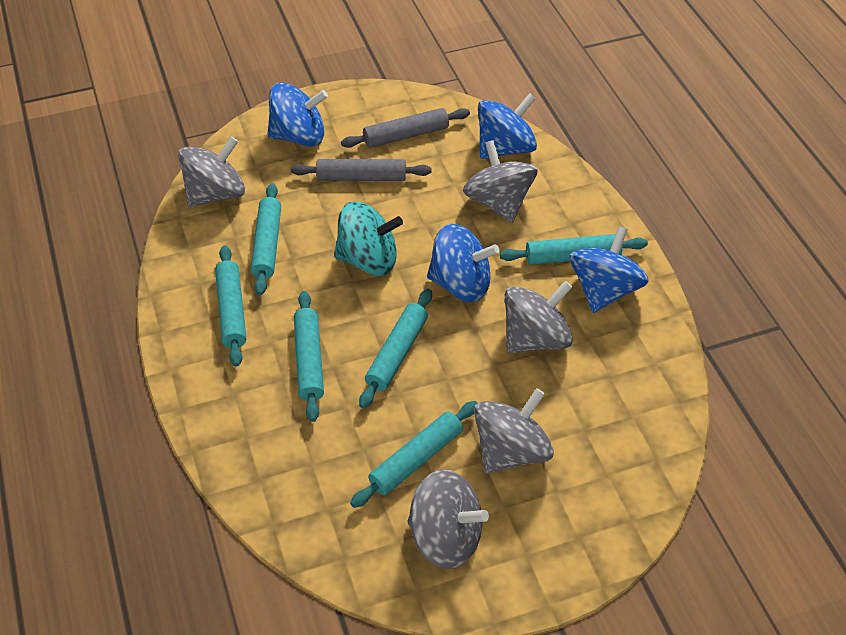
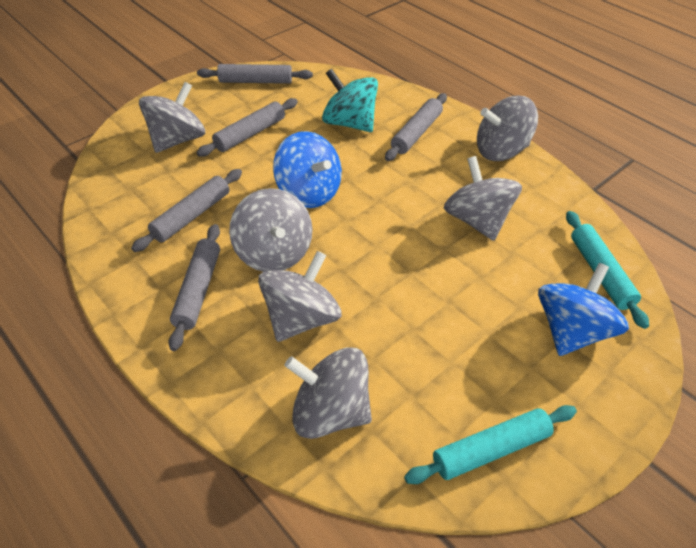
blue spinning top: [267,82,328,147] [427,224,500,302] [478,93,537,159] [569,226,649,313] = 4 -> [273,131,342,208] [538,263,629,356] = 2
grey rolling pin: [291,159,431,181] [341,108,470,148] = 2 -> [131,169,242,252] [168,224,220,351] [197,64,313,84] [197,98,298,157] [385,93,447,161] = 5
grey spinning top: [178,137,245,207] [407,469,489,569] [463,140,538,223] [474,388,554,474] [505,281,573,353] = 5 -> [139,82,205,153] [229,188,312,272] [258,251,342,342] [284,347,372,439] [444,156,522,241] [477,95,538,161] = 6
turquoise rolling pin: [215,245,246,367] [251,183,281,295] [294,291,324,422] [350,401,478,508] [359,289,432,408] [500,234,648,265] = 6 -> [404,405,577,484] [566,211,649,329] = 2

